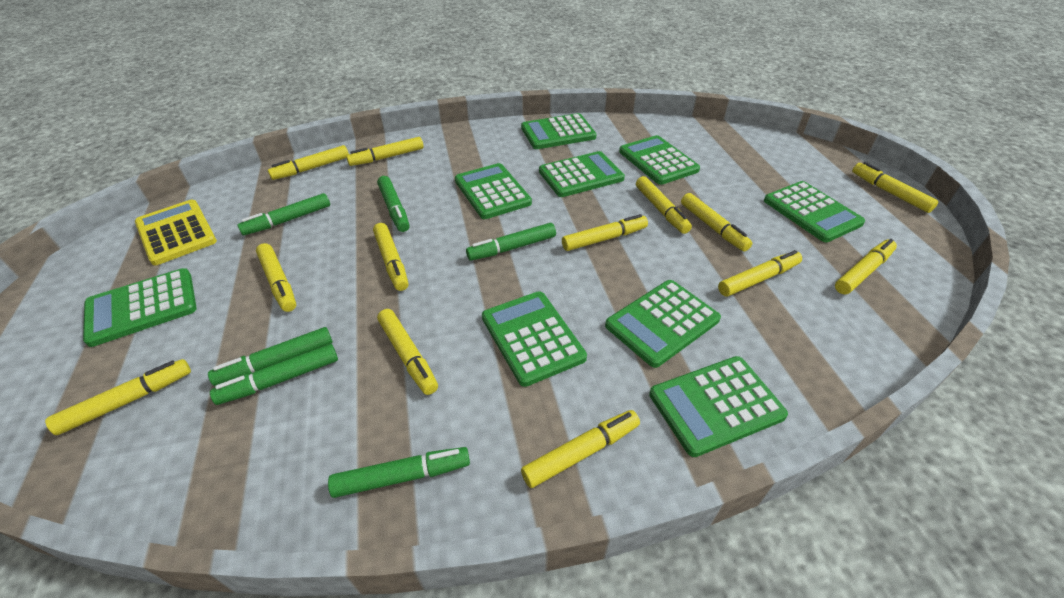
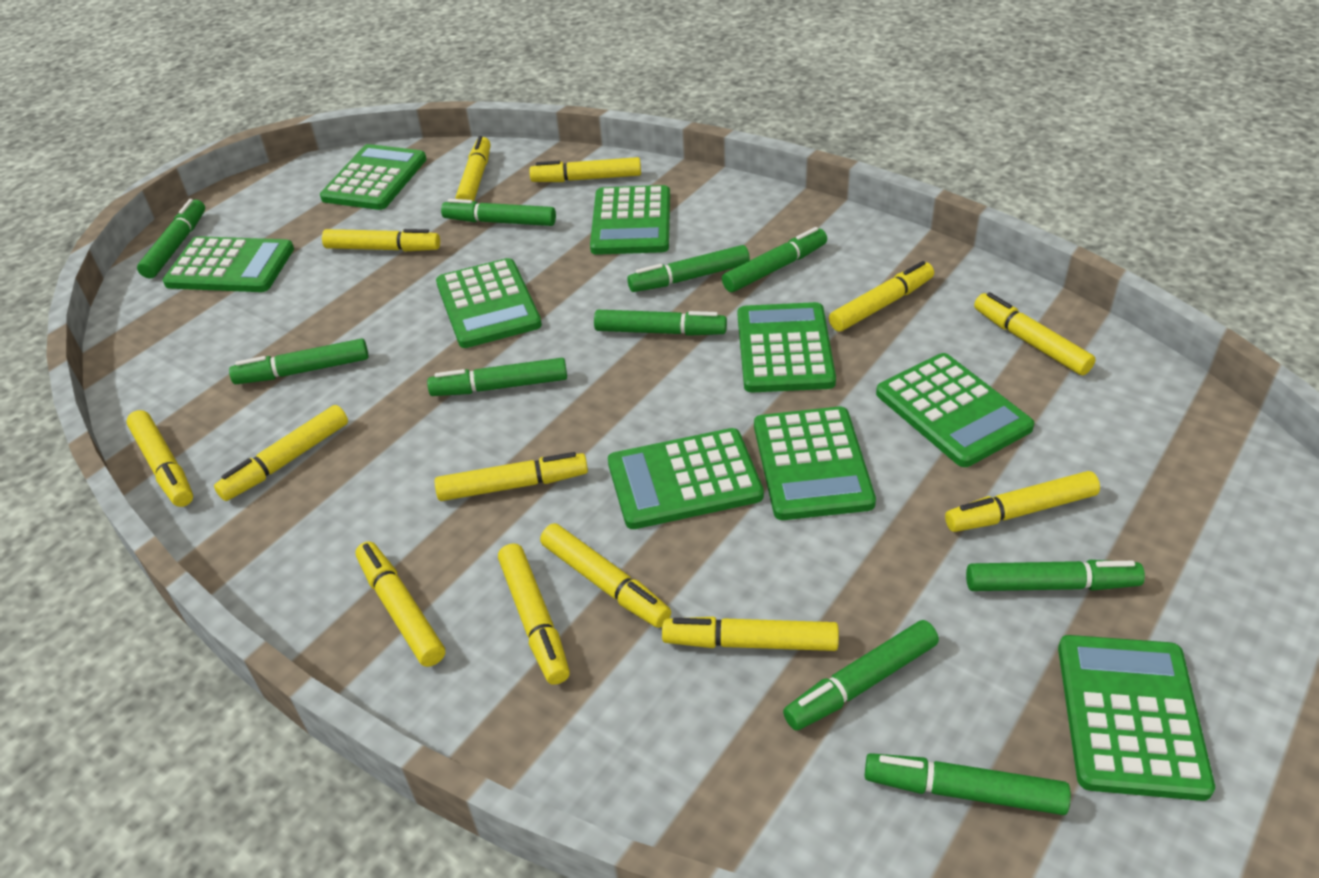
green marker: [208,327,332,386] [210,344,338,405] [237,193,330,235] [328,447,470,498] [377,176,409,232] [466,223,556,261] = 6 -> [137,199,205,279] [229,339,369,384] [427,358,567,396] [441,199,556,226] [594,310,727,336] [627,245,750,292] [722,227,827,292] [783,620,939,730] [865,753,1071,815] [966,560,1145,591] = 10
yellow calculator: [135,200,217,265] = 1 -> none = 0

